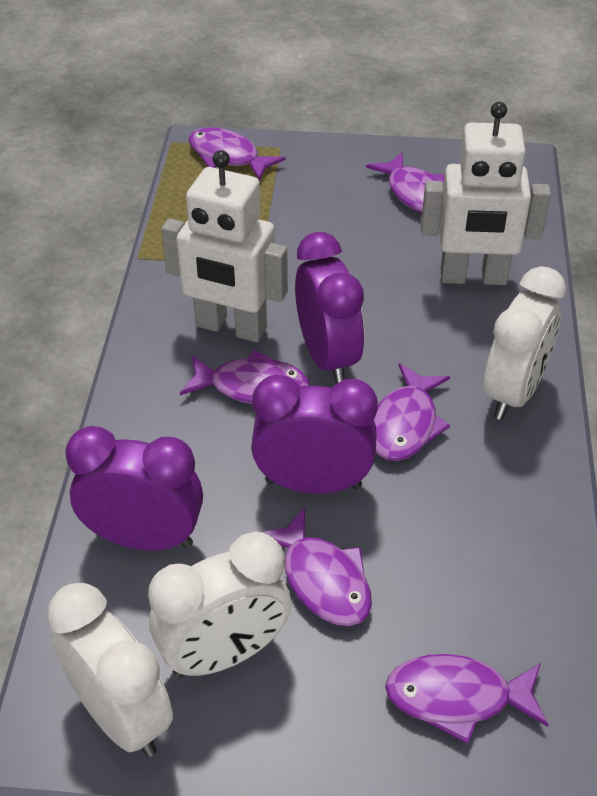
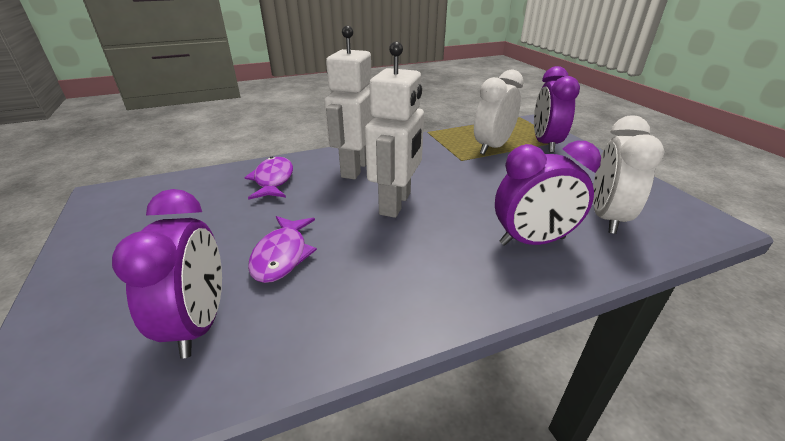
purple fish: [180,350,310,404] [189,127,286,181] [262,508,372,626] [366,152,444,213] [374,363,450,461] [385,654,548,744] = 6 -> [245,157,293,200] [248,216,317,283] = 2
white clock: [47,583,173,757] [148,532,291,678] [483,266,566,420] = 3 -> [474,70,524,155] [593,116,665,234] = 2

